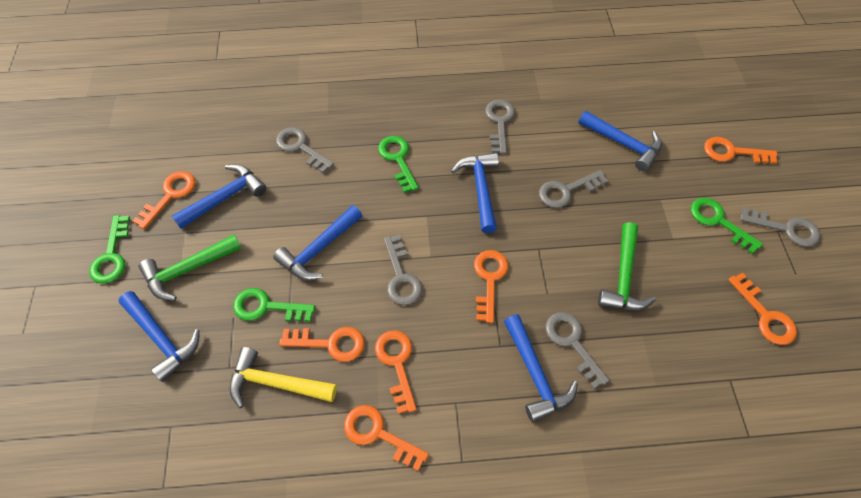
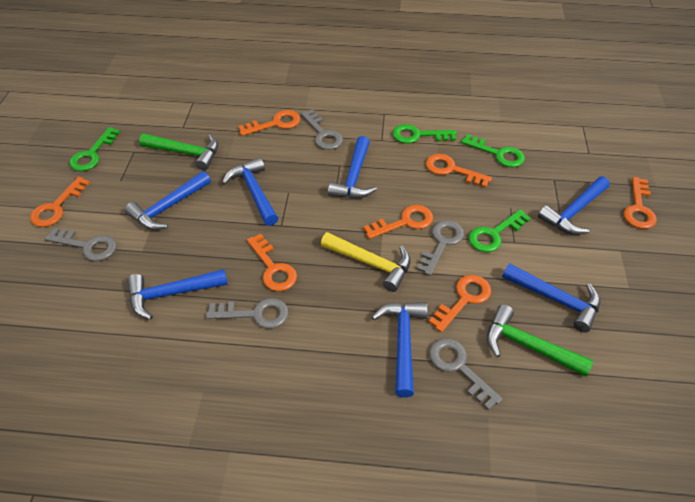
blue hammer: [119,291,199,382] [172,164,266,229] [273,205,363,280] [451,152,499,233] [504,314,578,422] [578,111,662,172] = 6 -> [125,171,211,230] [127,269,228,320] [222,158,278,226] [328,136,377,199] [372,302,428,398] [502,263,600,333] [538,176,610,235] = 7
grey key: [276,127,334,173] [384,235,422,305] [485,100,515,154] [539,170,608,208] [545,312,610,389] [740,207,820,247] = 6 -> [45,228,117,261] [206,298,289,329] [301,109,343,150] [416,220,464,276] [429,338,503,410] = 5

